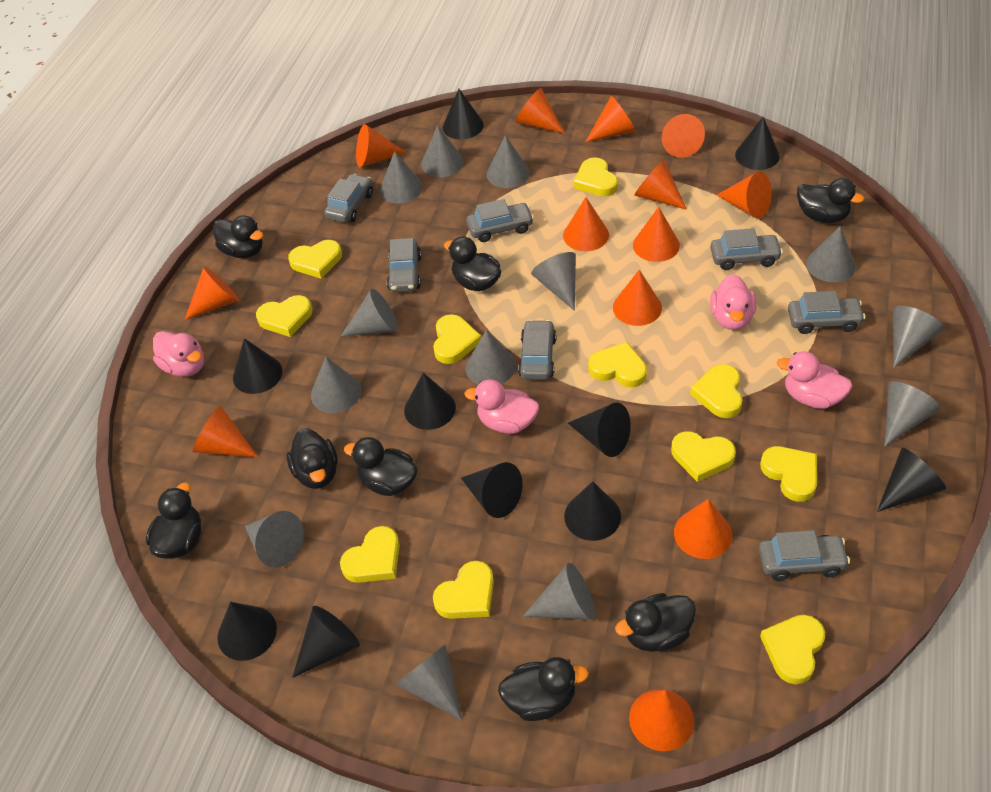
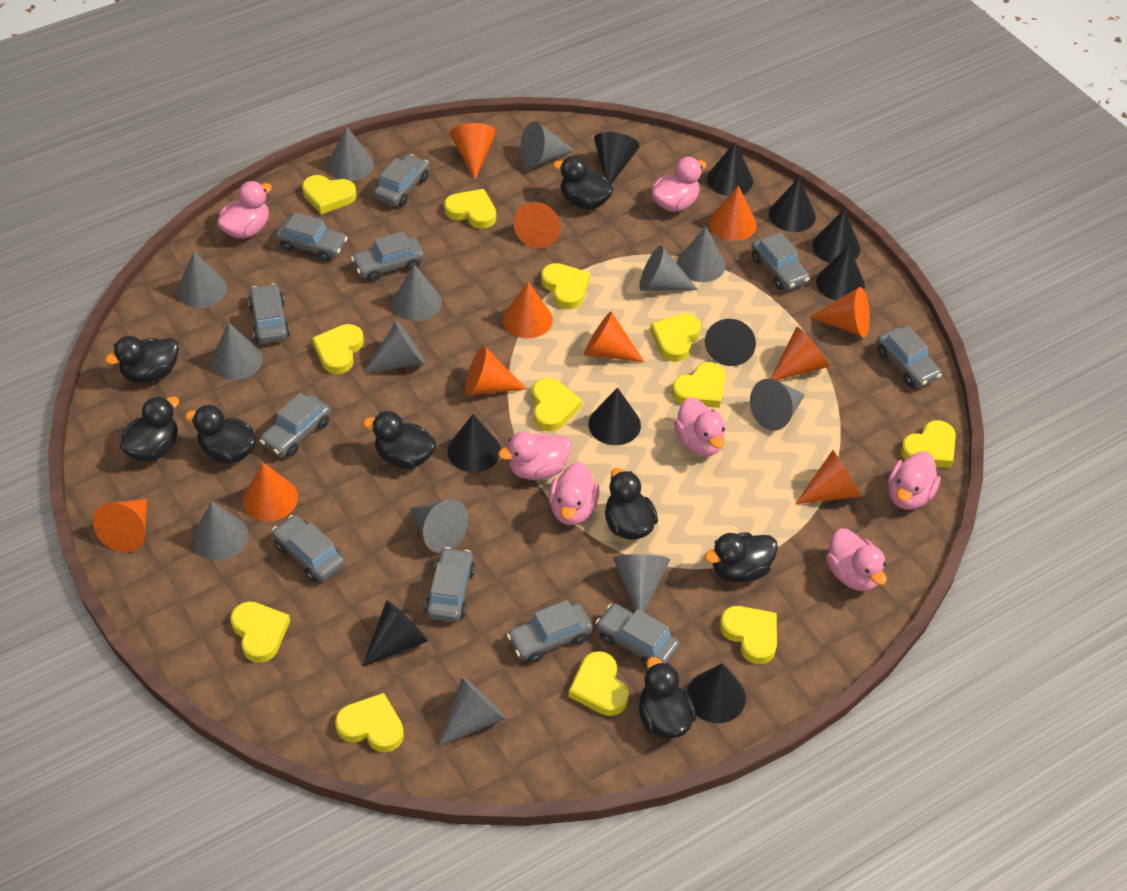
grey car: [324,174,373,223] [387,238,421,292] [466,199,534,242] [518,320,557,380] [710,228,783,270] [759,530,850,581] [788,291,865,334] = 7 -> [248,283,290,343] [259,393,331,457] [272,515,345,582] [276,212,348,262] [351,231,424,282] [374,154,429,207] [425,547,475,622] [507,600,593,663] [595,604,680,668] [751,232,810,290] [877,326,942,387] = 11
orange cone: [185,267,239,320] [193,406,258,457] [356,124,406,167] [516,88,565,134] [563,197,609,251] [585,96,636,142] [613,270,662,326] [629,689,694,751] [633,207,680,262] [634,160,687,210] [662,114,705,158] [674,499,732,559] [717,172,772,219] = 13 -> [93,499,147,553] [243,462,298,521] [450,123,496,180] [465,346,527,395] [503,282,553,338] [514,202,561,249] [584,311,645,363] [709,186,757,241] [770,327,829,380] [795,450,861,504] [810,287,870,337] = 11
pink duck: [153,331,204,377] [464,379,539,434] [710,274,756,330] [777,351,852,409] = 4 -> [217,181,272,239] [498,431,571,480] [549,462,600,525] [651,157,707,212] [674,397,725,456] [826,529,887,591] [888,451,940,510] = 7
yellow heart: [256,295,312,337] [288,240,342,279] [340,526,400,583] [433,314,481,364] [433,561,494,619] [574,157,618,197] [588,342,647,387] [671,431,736,482] [690,364,743,418] [760,446,817,502] [760,615,825,684] = 11 -> [230,601,290,663] [302,175,356,214] [312,324,364,374] [335,693,404,753] [444,189,496,229] [532,378,582,431] [541,263,590,309] [568,651,629,716] [650,313,701,362] [672,362,726,408] [720,606,777,664] [901,420,956,468] = 12

